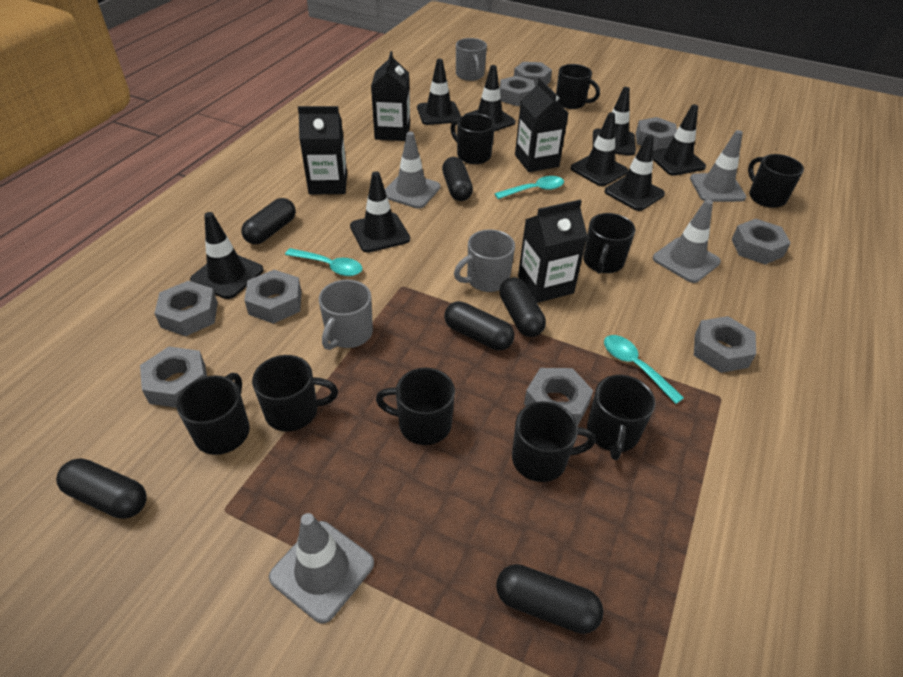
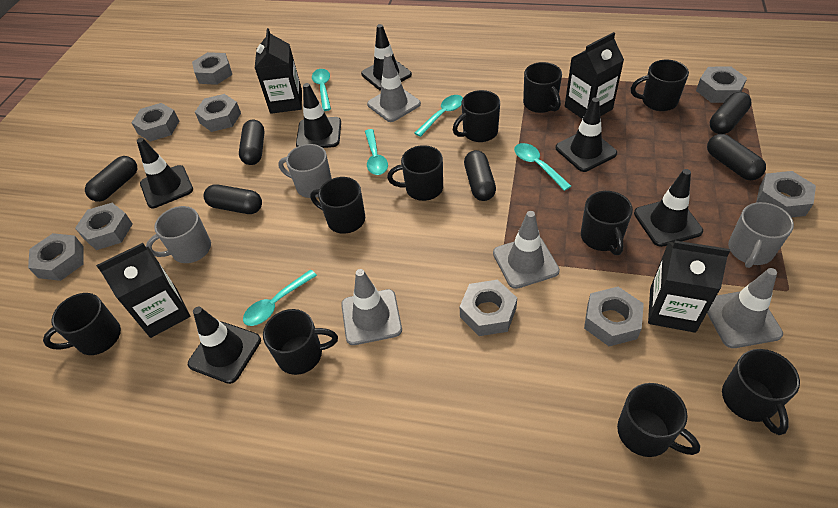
black mug: [177,373,250,455] [252,355,338,432] [376,368,455,445] [450,114,495,164] [512,401,596,482] [556,64,600,109] [583,213,635,274] [587,375,655,460] [748,154,804,208] = 9 -> [43,293,121,355] [263,309,338,375] [310,177,365,234] [387,145,443,201] [453,90,500,142] [523,62,562,113] [581,191,633,255] [617,383,700,457] [631,60,689,111] [722,349,800,435] = 10
black traffic cone: [190,212,264,299] [350,171,410,253] [417,59,461,125] [465,65,515,132] [571,112,628,186] [593,87,636,155] [605,134,665,211] [653,104,706,176] = 8 -> [137,138,193,208] [188,307,261,384] [296,83,341,148] [361,24,412,91] [556,97,617,172] [634,169,703,247] = 6
turquoise spoon: [285,248,362,276] [494,176,564,199] [604,335,684,404] = 3 -> [243,270,317,326] [312,69,331,111] [365,129,388,175] [415,95,463,137] [514,143,571,191] = 5

